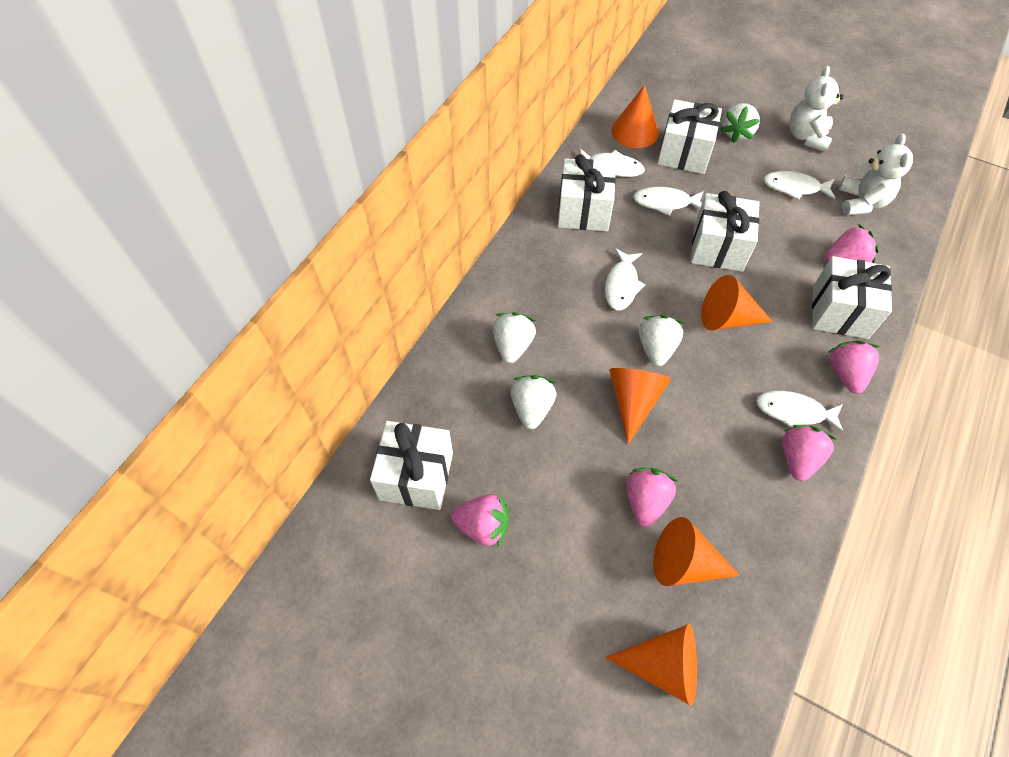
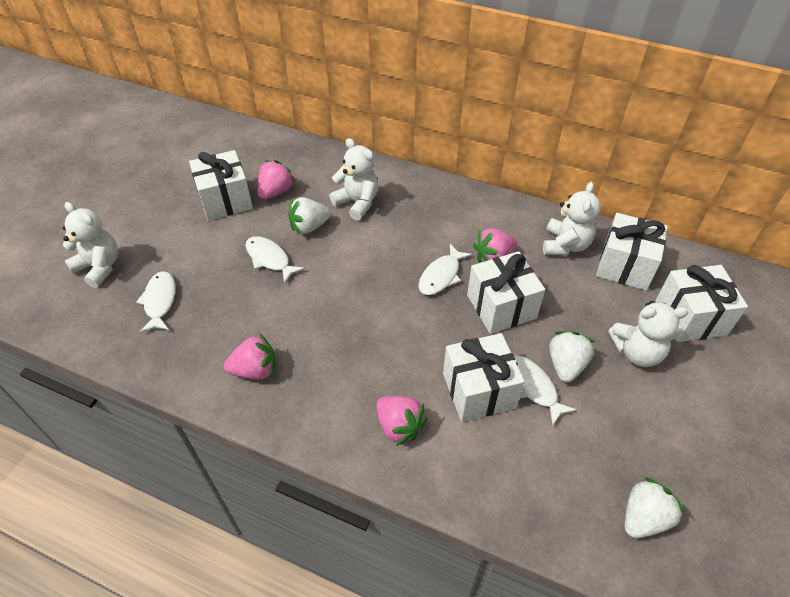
orange cone: [605,624,697,706] [609,368,671,444] [611,85,659,148] [653,517,740,586] [701,275,773,330] = 5 -> none = 0
pink strawberry: [451,494,509,548] [626,468,677,527] [782,425,837,481] [825,224,879,263] [827,341,879,394] = 5 -> [224,333,276,380] [258,160,295,200] [376,396,427,446] [473,228,517,263] = 4
white fish: [580,148,645,177] [605,248,646,311] [633,187,704,216] [756,391,844,432] [763,171,835,200] = 5 -> [136,271,176,333] [245,236,305,284] [418,244,472,295] [514,355,576,426] = 4
white strawberry: [493,312,536,364] [510,375,556,429] [639,315,684,367] [720,103,760,143] = 4 -> [288,197,331,235] [549,331,595,382] [625,477,685,538] = 3
white teddy bear: [789,66,844,152] [839,134,913,216] = 2 -> [63,202,118,288] [329,138,378,220] [543,182,601,256] [608,301,689,367] = 4

